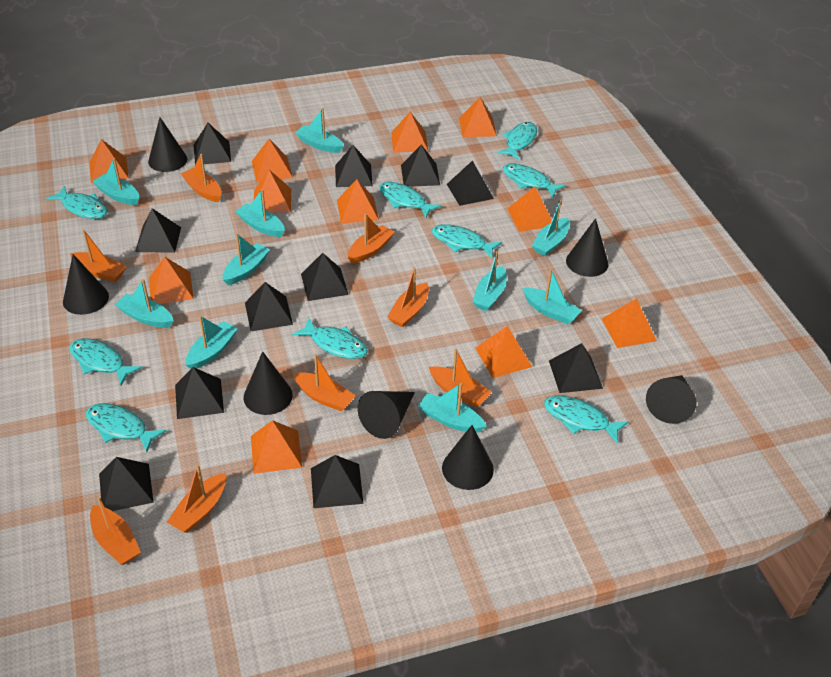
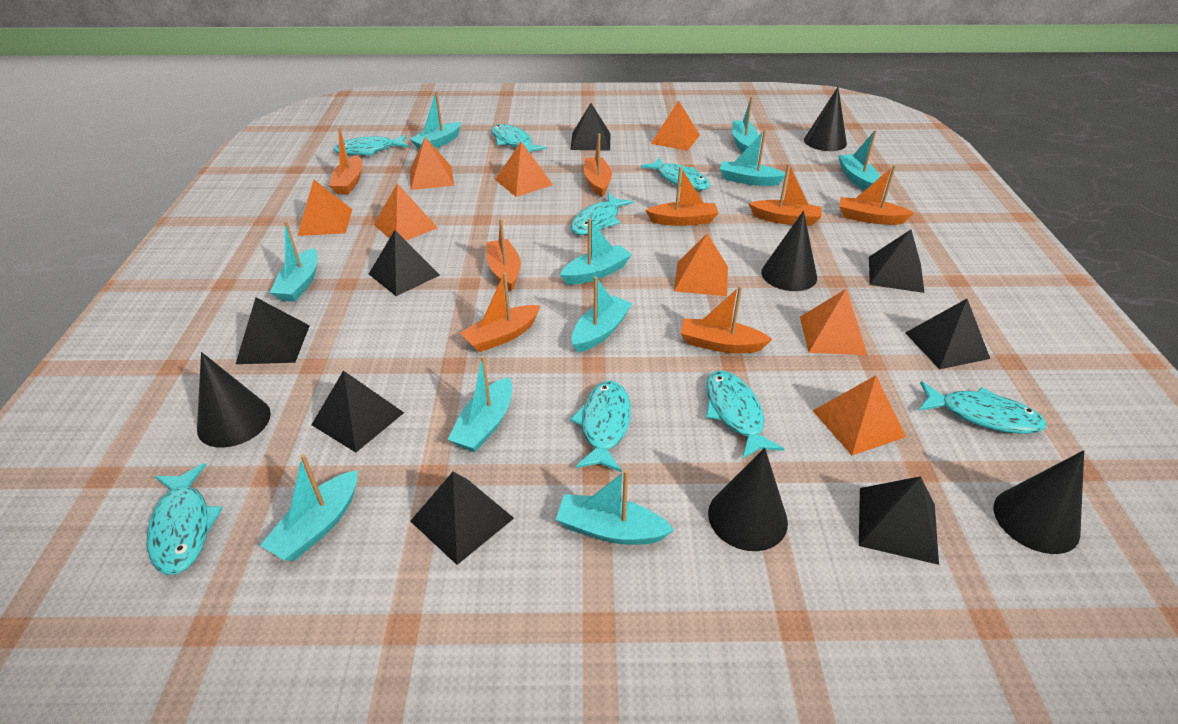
black cone: [63,254,109,315] [148,117,187,172] [244,351,293,415] [358,391,415,439] [442,425,494,490] [566,218,609,277] [646,375,697,424] = 7 -> [197,352,271,448] [708,448,788,551] [761,211,817,291] [804,87,847,151] [994,450,1084,554] = 5
black pyramid: [99,457,154,511] [135,208,181,253] [175,367,224,419] [194,123,231,165] [245,282,293,331] [301,253,349,301] [311,455,363,508] [335,145,373,187] [401,144,440,187] [447,161,494,206] [549,343,603,393] = 11 -> [236,298,310,364] [311,371,404,452] [369,230,440,296] [410,472,514,565] [571,103,610,151] [859,476,939,565] [869,230,925,293] [905,299,990,369] = 8
orange pyramid: [89,139,129,183] [149,257,194,304] [251,420,302,474] [252,139,293,182] [254,170,291,212] [337,179,379,224] [391,112,428,153] [459,97,497,137] [475,326,532,378] [507,187,552,232] [602,298,657,348] = 11 -> [297,179,352,236] [374,183,438,240] [410,137,454,190] [495,141,553,197] [651,101,700,151] [674,234,728,296] [800,289,867,355] [813,375,906,455] = 8
turquoise fish: [46,186,107,219] [70,338,142,385] [86,403,167,452] [292,318,368,359] [379,182,441,218] [432,224,502,258] [497,122,537,160] [503,163,566,198] [544,395,628,444] = 9 -> [147,463,223,575] [333,135,409,156] [491,124,547,152] [570,381,631,472] [571,193,633,235] [640,157,710,190] [706,370,784,459] [918,381,1047,434] = 8

